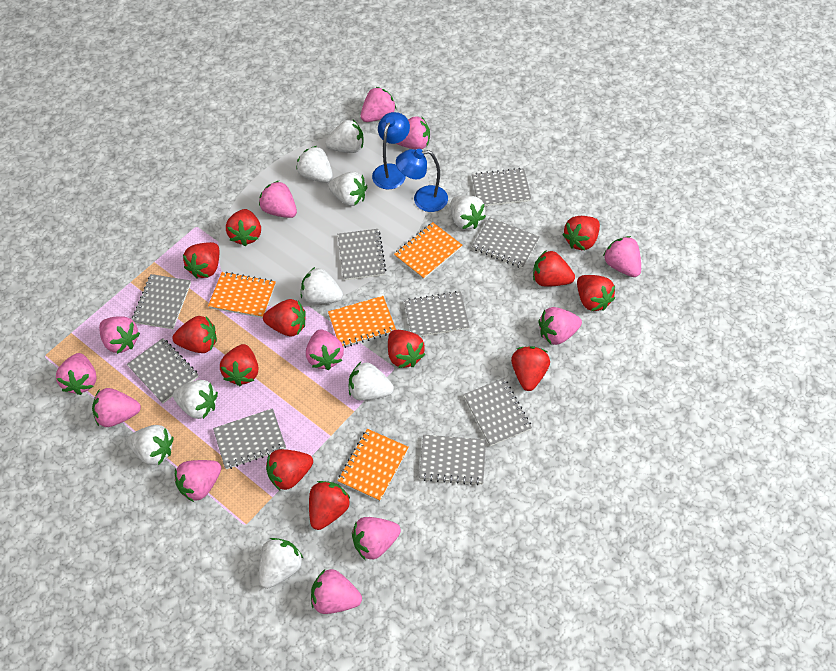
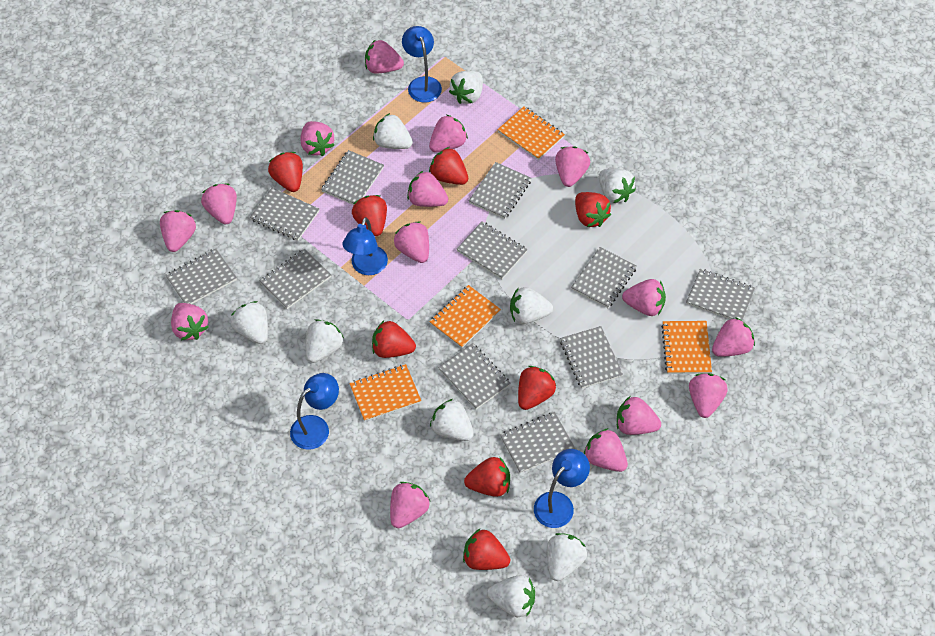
blue lamp: [372,112,410,189] [396,149,448,212] = 2 -> [290,373,339,450] [343,217,388,275] [402,26,442,103] [534,449,590,528] = 4
grey notebook: [127,338,199,404] [132,274,191,329] [213,408,286,469] [338,229,386,280] [404,291,470,337] [419,435,486,485] [463,378,532,446] [472,168,532,206] [472,217,540,269] = 9 -> [166,248,237,304] [250,188,319,241] [260,249,331,309] [321,150,384,205] [438,343,511,409] [457,222,527,279] [469,162,531,219] [500,412,575,473] [560,326,623,389] [571,247,637,308] [686,269,755,320] = 11
pink strawberry: [56,353,97,395] [92,388,141,427] [99,316,140,354] [175,460,221,502] [259,181,297,218] [306,329,344,370] [311,569,362,614] [352,517,401,560] [361,87,396,122] [396,116,430,150] [538,307,582,345] [603,236,641,277] = 12 -> [160,210,196,252] [171,303,209,340] [201,184,237,224] [300,121,334,156] [365,39,404,73] [390,482,430,528] [394,221,429,263] [407,171,448,207] [429,115,468,152] [555,146,590,187] [584,428,628,472] [617,396,661,435] [622,279,666,316] [689,373,728,418] [712,317,755,357] = 15
red strawberry: [172,316,217,353] [183,242,219,279] [220,344,258,386] [226,209,261,246] [263,299,306,336] [266,449,313,490] [309,481,351,530] [388,330,425,368] [511,346,550,391] [533,250,575,287] [562,216,600,250] [577,275,615,311] = 12 -> [268,152,303,192] [352,195,387,236] [372,321,416,358] [429,147,468,185] [463,529,510,570] [464,457,510,497] [518,366,556,410] [575,192,611,227] = 8

